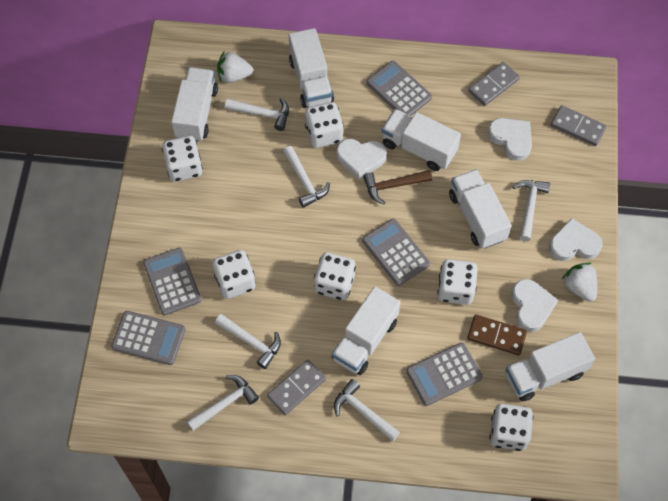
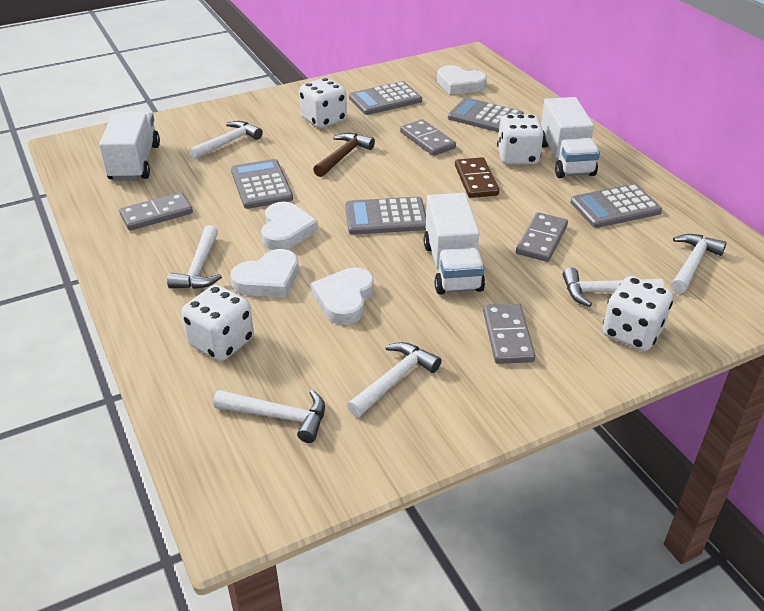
grey domino: [267,360,326,415] [468,62,520,106] [551,105,607,146] = 3 -> [119,192,193,231] [400,119,456,156] [483,304,536,364] [516,212,568,262] = 4
white dice: [162,136,203,182] [212,250,256,299] [305,102,344,148] [314,252,356,300] [437,259,478,305] [489,404,533,451] = 6 -> [181,285,254,361] [299,78,347,128] [497,114,544,165] [602,276,673,351] = 4
white strawberry: [217,51,253,83] [562,263,597,302] = 2 -> none = 0
white truck: [171,67,218,142] [289,28,334,108] [332,287,400,375] [381,109,461,171] [449,169,512,249] [506,332,595,401] = 6 -> [99,112,160,181] [424,193,485,295] [541,97,600,178] = 3

